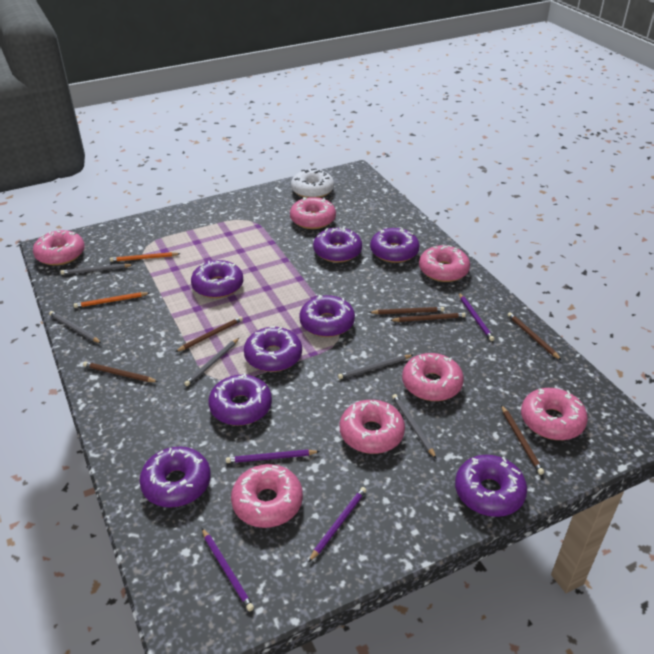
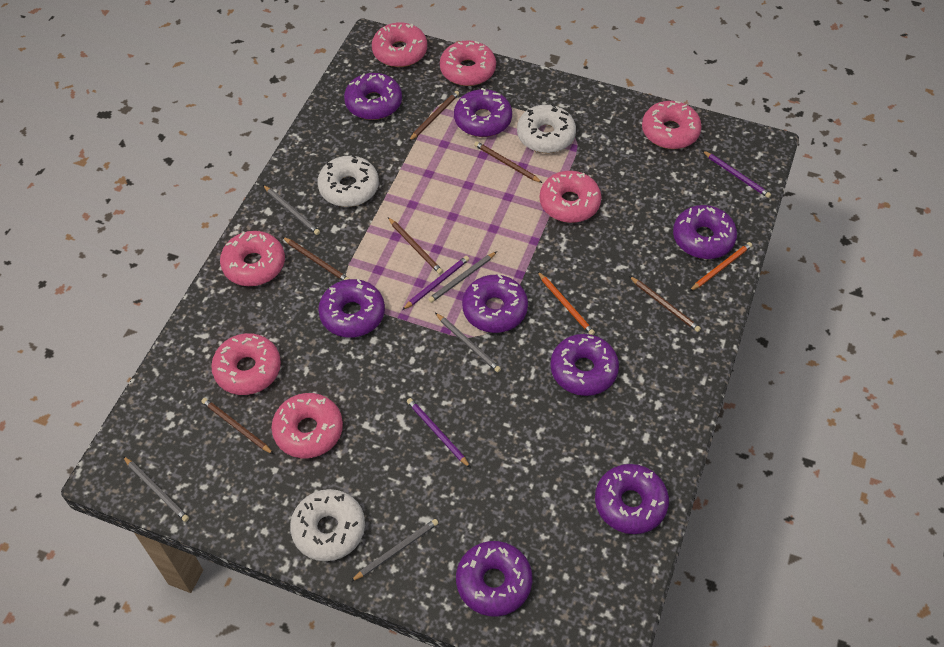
purple pencil: [202,528,254,611] [226,450,320,463] [309,487,367,562] [459,293,494,341] = 4 -> [402,256,469,310] [407,398,471,468] [702,150,771,198] = 3
white donut: [291,168,334,198] = 1 -> [290,489,365,561] [317,155,379,207] [517,104,576,153] = 3

